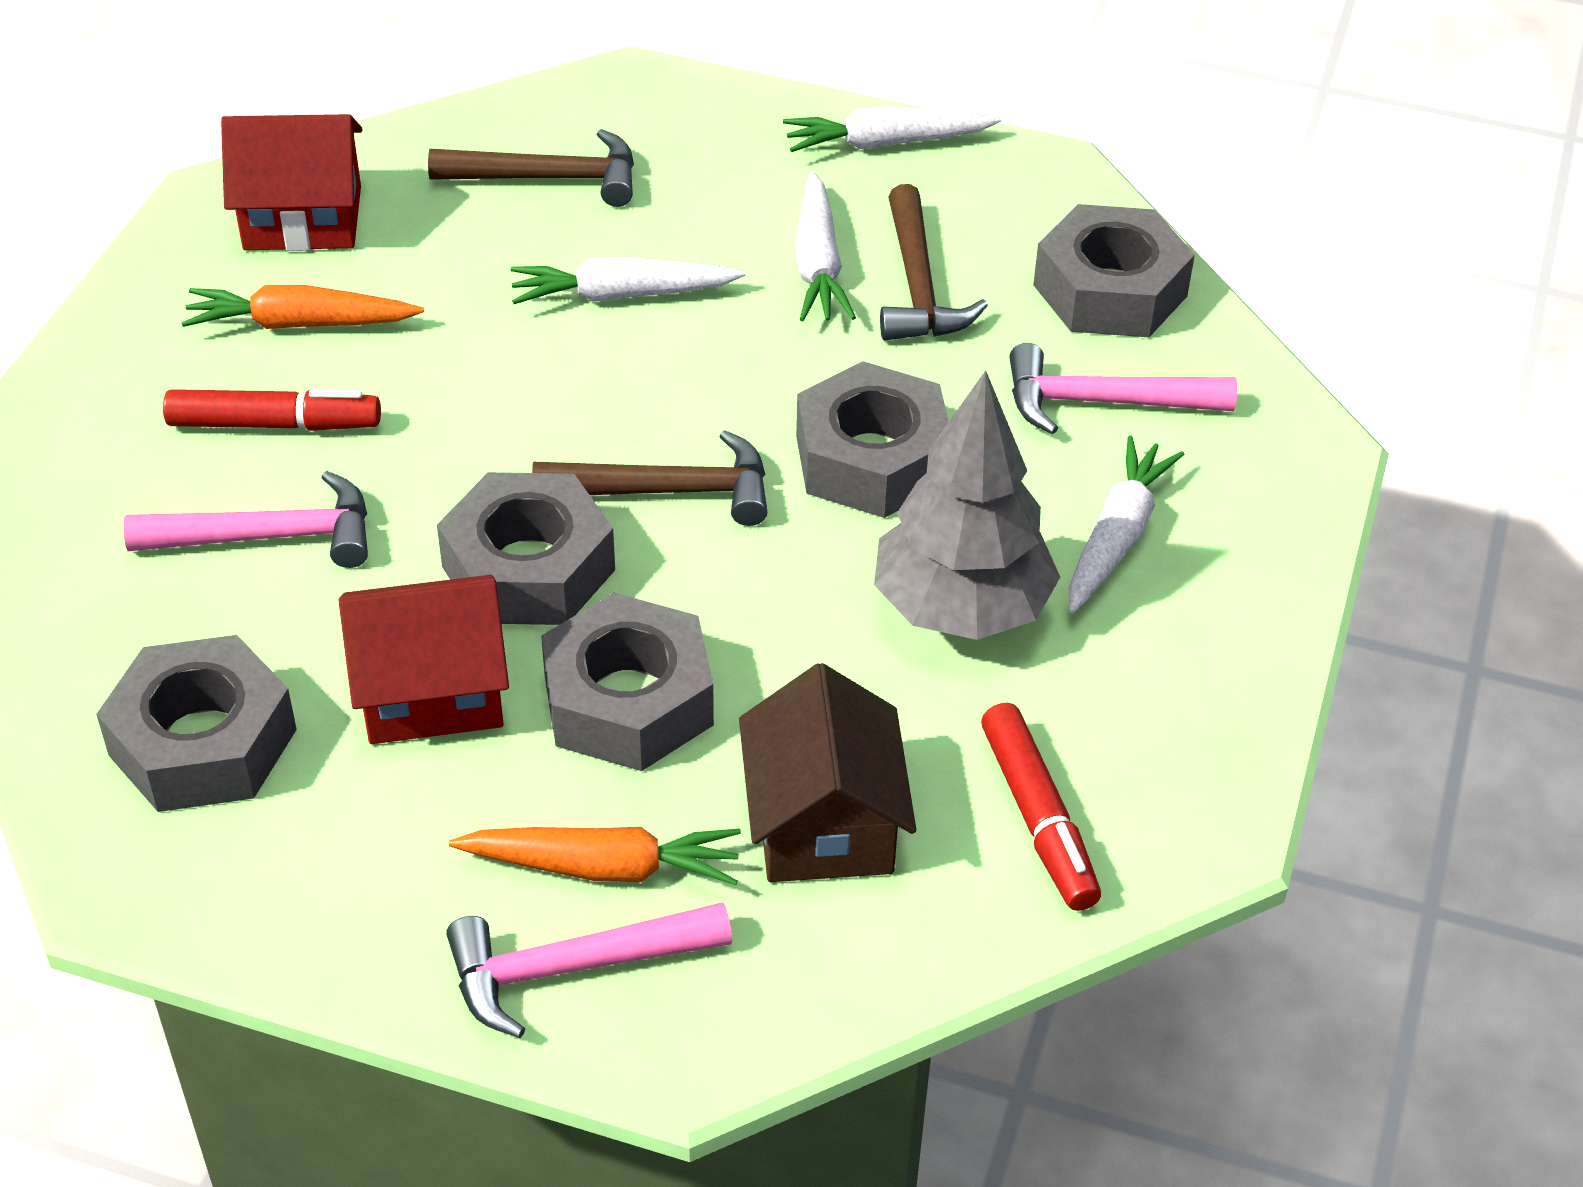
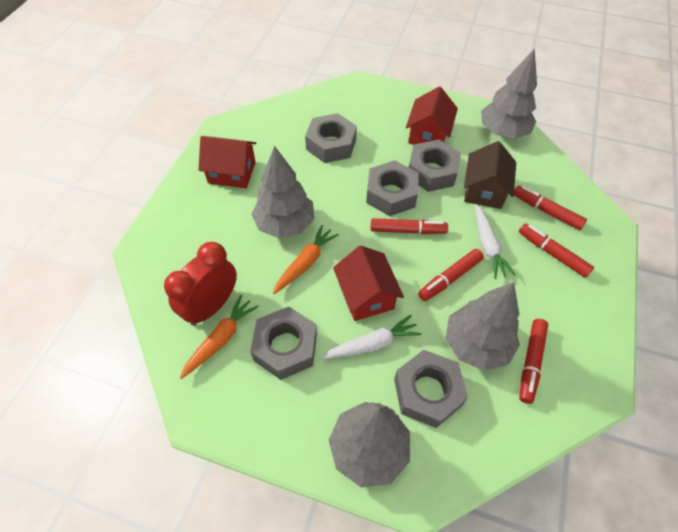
brown hammer: [428,129,634,207] [532,430,768,526] [880,184,988,340] = 3 -> none = 0
grey tree: [874,370,1060,640] = 1 -> [251,146,314,238] [329,402,410,487] [445,282,520,371] [481,48,537,139] = 4
pink hammer: [123,471,368,568] [446,902,732,1038] [1009,343,1237,434] = 3 -> none = 0
red clock: none = 0 -> [164,242,237,326] = 1
red house: [221,114,363,251] [339,575,509,744] = 2 -> [198,136,256,188] [333,246,404,321] [406,87,458,145] = 3
red marker: [163,389,381,431] [981,703,1101,911] = 2 -> [371,218,448,234] [418,249,484,301] [514,185,587,230] [519,223,594,278] [519,319,548,404] = 5
white carrot: [511,256,746,304] [783,106,1001,152] [795,171,856,321] [1069,435,1185,613] = 4 -> [321,315,421,359] [475,204,516,279] = 2

